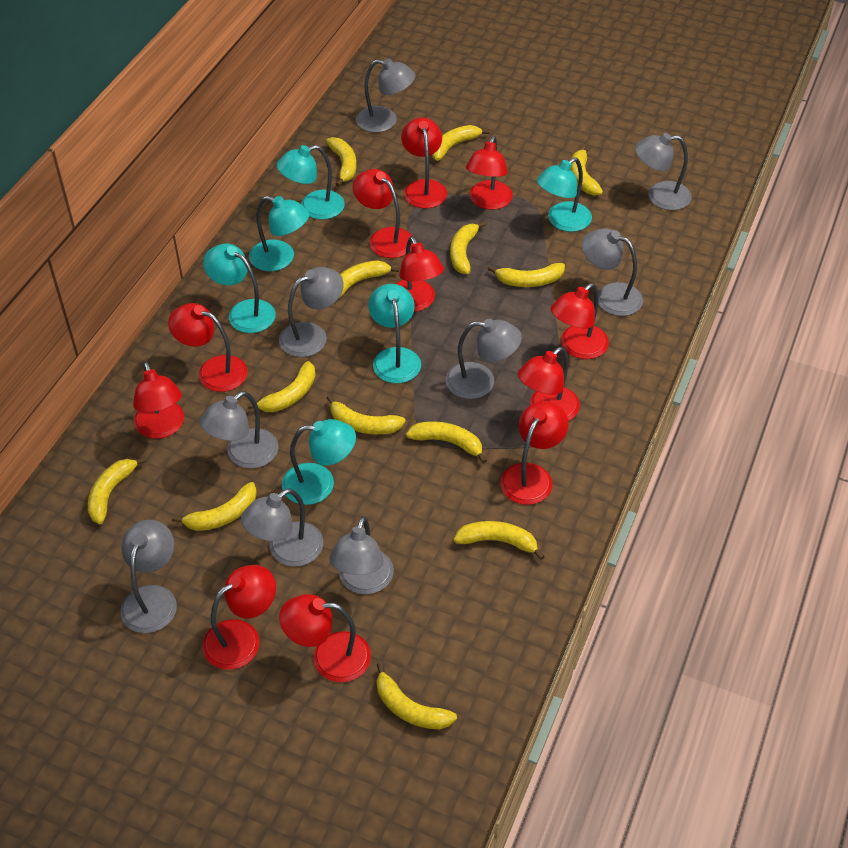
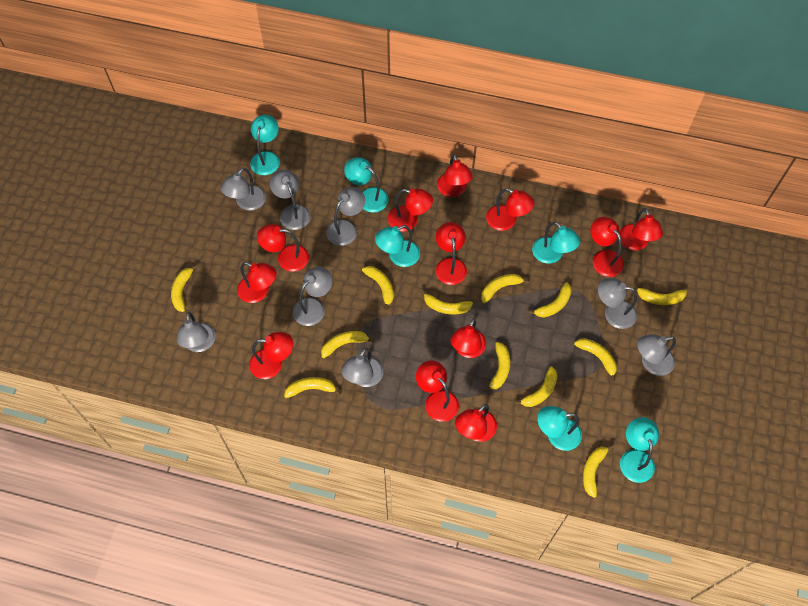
grey lamp: [120,520,177,633] [200,391,279,469] [241,488,323,567] [279,267,344,357] [329,516,394,594] [356,58,415,133] [446,319,522,399] [582,228,643,316] [635,133,692,210] = 9 -> [176,312,216,352] [220,168,266,211] [270,170,310,230] [293,267,332,326] [326,187,365,246] [341,348,384,387] [598,278,637,329] [637,334,676,376] = 8
red lamp: [133,362,184,439] [168,303,248,392] [202,565,276,670] [279,594,371,682] [353,169,413,258] [396,236,444,312] [401,117,447,208] [466,136,513,210] [500,401,568,505] [518,347,580,421] [551,283,609,359] = 11 -> [237,262,277,303] [249,332,293,379] [257,224,309,272] [388,189,433,232] [416,360,459,422] [436,222,467,285] [437,154,473,197] [450,318,486,358] [455,404,497,442] [486,188,535,231] [591,217,624,277] [619,208,663,250] = 12
yellow banana: [88,457,147,524] [172,482,257,531] [247,361,316,412] [326,137,356,187] [327,395,406,435] [339,260,400,298] [377,662,457,729] [406,421,487,463] [432,125,490,161] [450,221,486,274] [454,521,545,560] [488,263,565,287] [571,145,603,196] = 13 -> [171,265,198,312] [284,377,341,398] [321,331,375,358] [362,266,394,311] [421,289,473,315] [481,274,530,303] [484,342,510,393] [514,367,558,407] [528,282,572,318] [574,338,617,382] [583,444,614,498] [633,284,687,305] = 12

